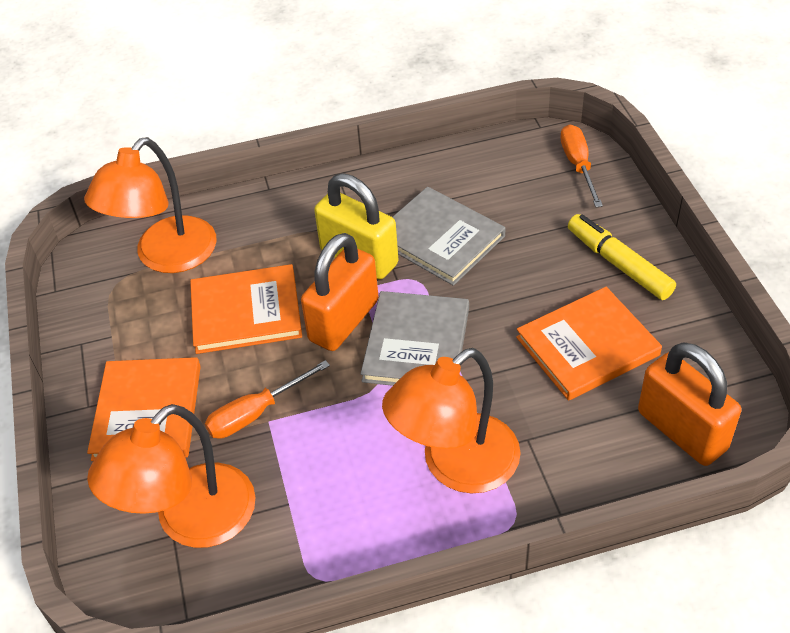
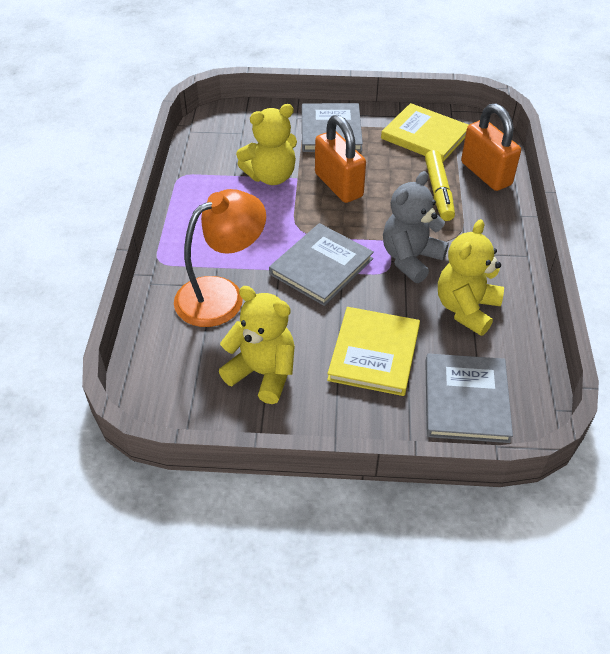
grey book: [361,291,469,386] [393,187,505,286] = 2 -> [269,223,374,306] [302,103,363,152] [425,354,513,443] = 3
grey teddy bear: none = 0 -> [383,171,449,283] = 1
orange book: [87,357,201,461] [190,264,302,354] [516,287,662,401] = 3 -> none = 0
orange lamp: [84,137,217,273] [87,404,255,548] [382,348,520,494] = 3 -> [174,189,266,327] = 1
orange screwdriver: [205,360,330,439] [560,125,603,207] = 2 -> none = 0
yellow book: none = 0 -> [327,307,420,396] [381,103,468,162] = 2
yellow padlock: [314,173,398,280] = 1 -> none = 0
yellow teddy bear: none = 0 -> [219,286,295,404] [236,104,297,185] [438,219,504,336] = 3

